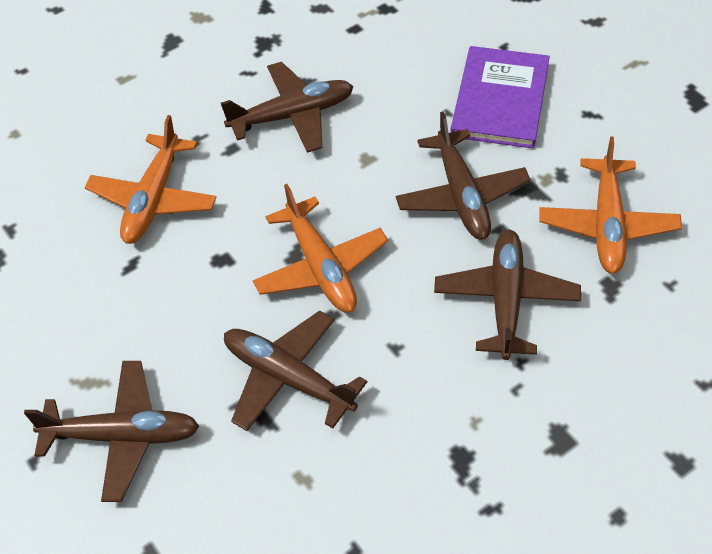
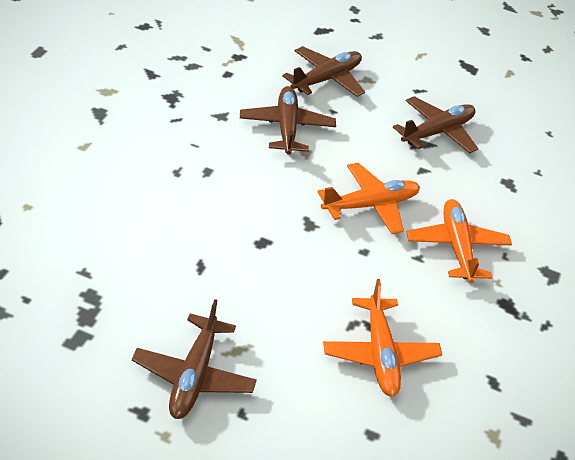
brown plane: [24,361,200,502] [221,62,354,153] [224,310,367,431] [395,112,531,240] [434,230,581,360] = 5 -> [132,299,257,419] [240,86,336,155] [282,46,365,97] [393,96,478,153] = 4
purple book: [450,46,550,149] = 1 -> none = 0

